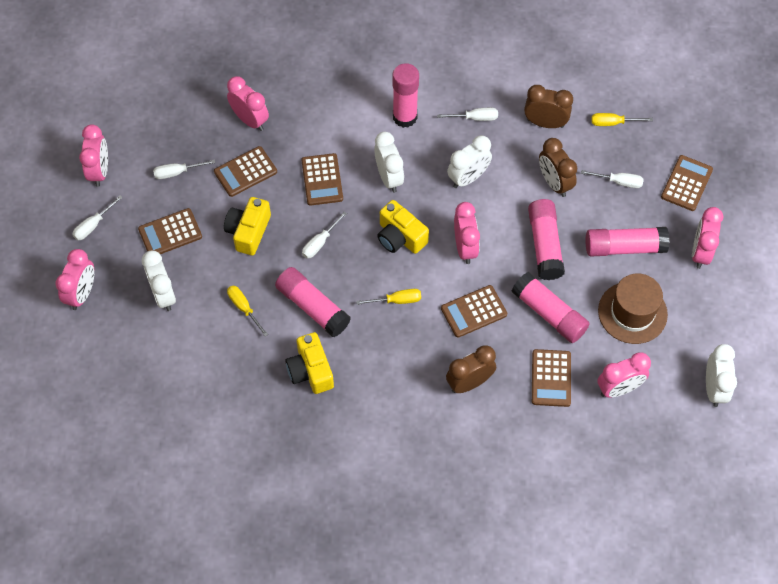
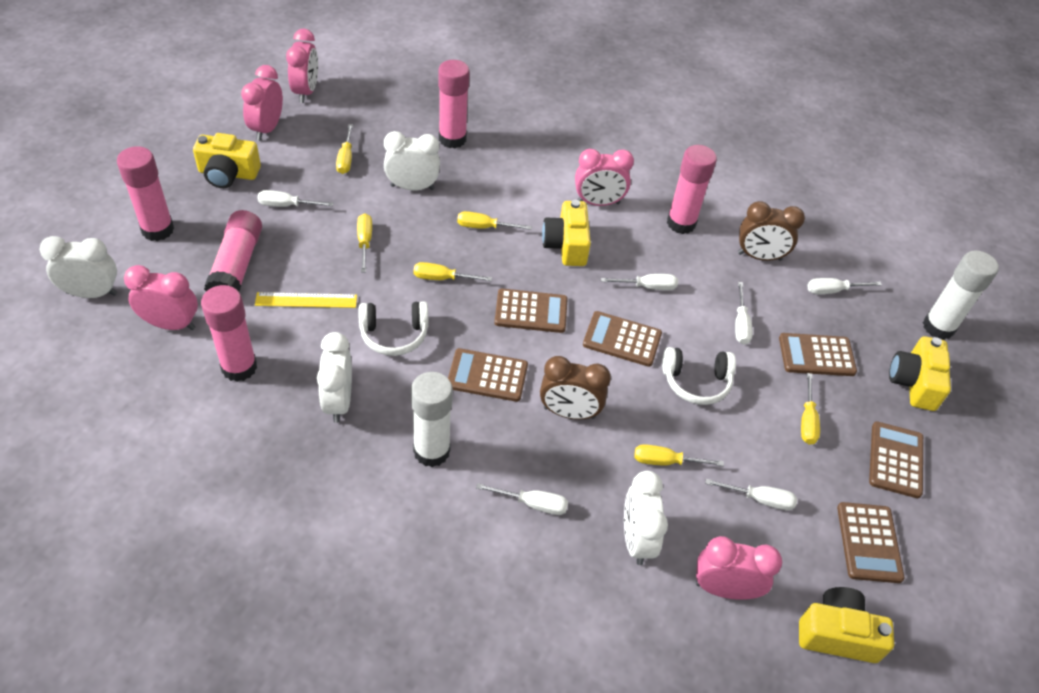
brown clock: [446,345,496,393] [524,85,573,128] [539,138,577,197] = 3 -> [540,356,611,420] [738,201,805,261] = 2
brown hat: [598,274,668,344] = 1 -> none = 0
pink clock: [56,249,94,310] [79,124,108,187] [227,76,269,131] [454,202,480,264] [597,352,651,398] [692,207,723,269] = 6 -> [124,265,198,330] [241,65,283,141] [286,29,318,103] [575,149,634,206] [696,536,782,600] = 5
white glue stick: none = 0 -> [411,372,453,467] [923,250,999,340] = 2
white headphones: none = 0 -> [358,301,429,356] [662,347,736,405] = 2
white screwdriver: [72,195,123,240] [153,160,215,179] [302,212,347,259] [437,108,498,121] [581,170,644,188] = 5 -> [257,190,333,207] [476,483,568,515] [601,274,678,290] [705,479,797,510] [735,282,753,345] [807,278,882,294] = 6
yellow camera: [224,197,271,255] [285,332,334,394] [377,200,429,254] = 3 -> [193,133,261,188] [542,199,591,266] [799,587,894,663] [889,336,951,411] = 4
yellow ruler: none = 0 -> [255,292,357,308] = 1
yellow screwdriver: [227,286,268,337] [356,289,421,305] [591,113,653,126] = 3 -> [336,124,353,174] [357,213,372,273] [413,262,492,281] [457,211,532,230] [634,444,724,466] [801,373,820,444] = 6

